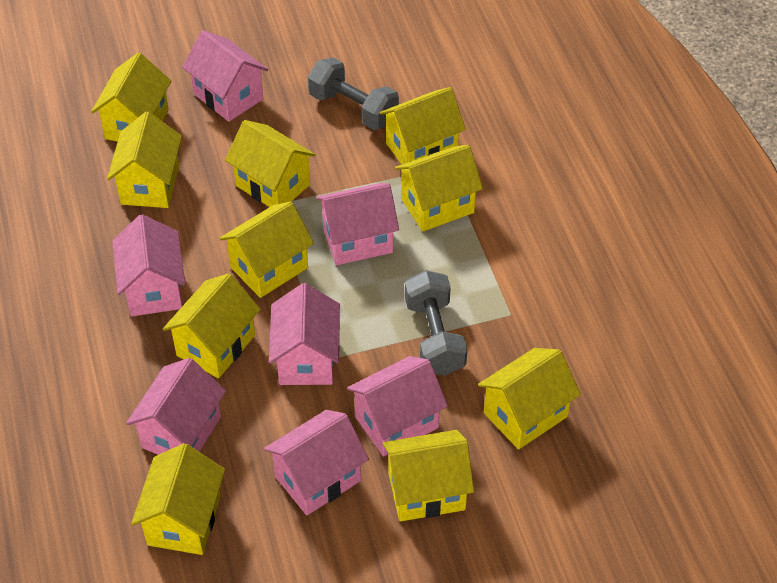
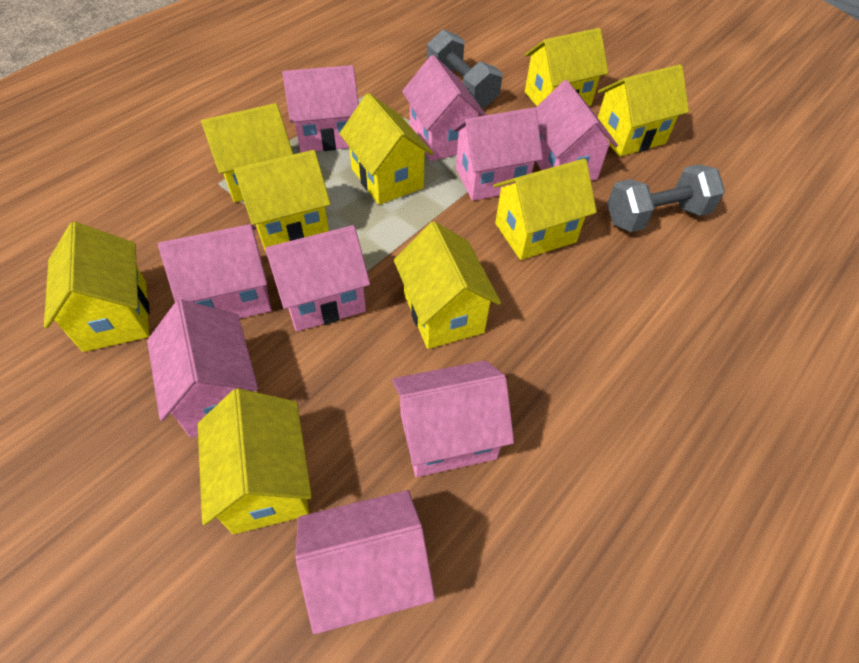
pink house: [112,214,185,316] [126,358,226,455] [182,30,268,122] [264,410,369,516] [269,283,340,385] [316,183,399,265] [347,356,448,456] = 7 -> [147,300,258,438] [158,224,272,319] [265,225,370,332] [282,65,359,153] [295,490,435,634] [392,360,514,477] [402,55,486,161] [452,107,543,201] [536,80,618,181] = 9
yellow house: [91,53,171,142] [107,112,182,208] [131,443,225,555] [163,273,261,378] [219,202,314,298] [225,120,316,207] [380,87,466,165] [383,430,474,522] [395,145,483,232] [478,348,581,450] = 10 -> [44,222,150,352] [198,388,312,534] [201,103,293,202] [234,150,331,252] [339,93,433,205] [394,221,501,349] [493,158,597,260] [525,28,608,106] [598,64,689,157] = 9

